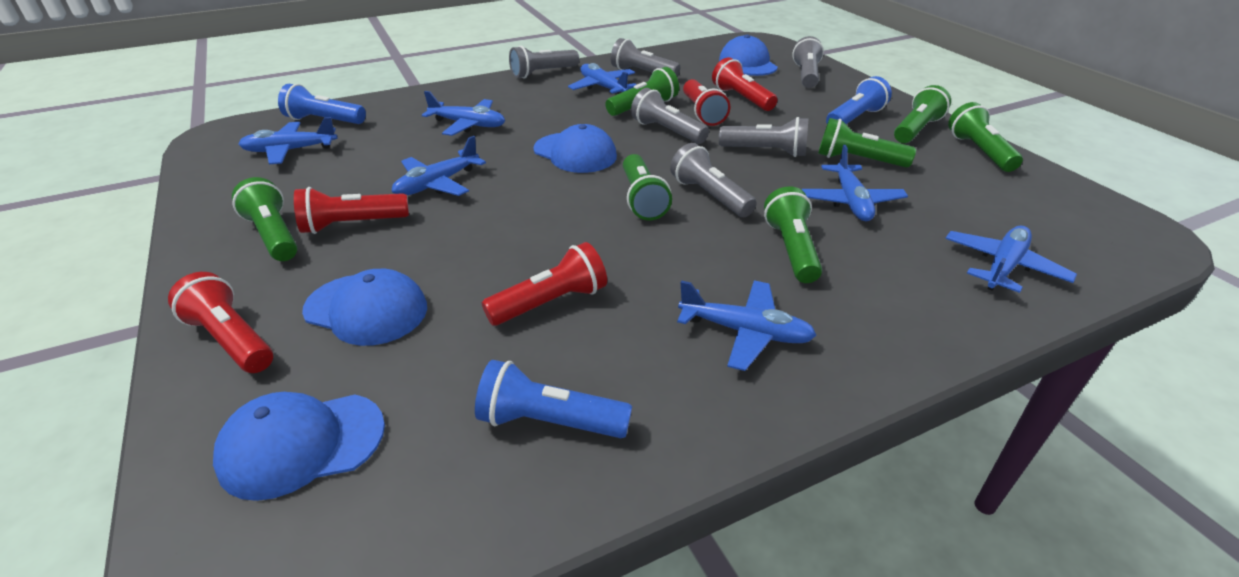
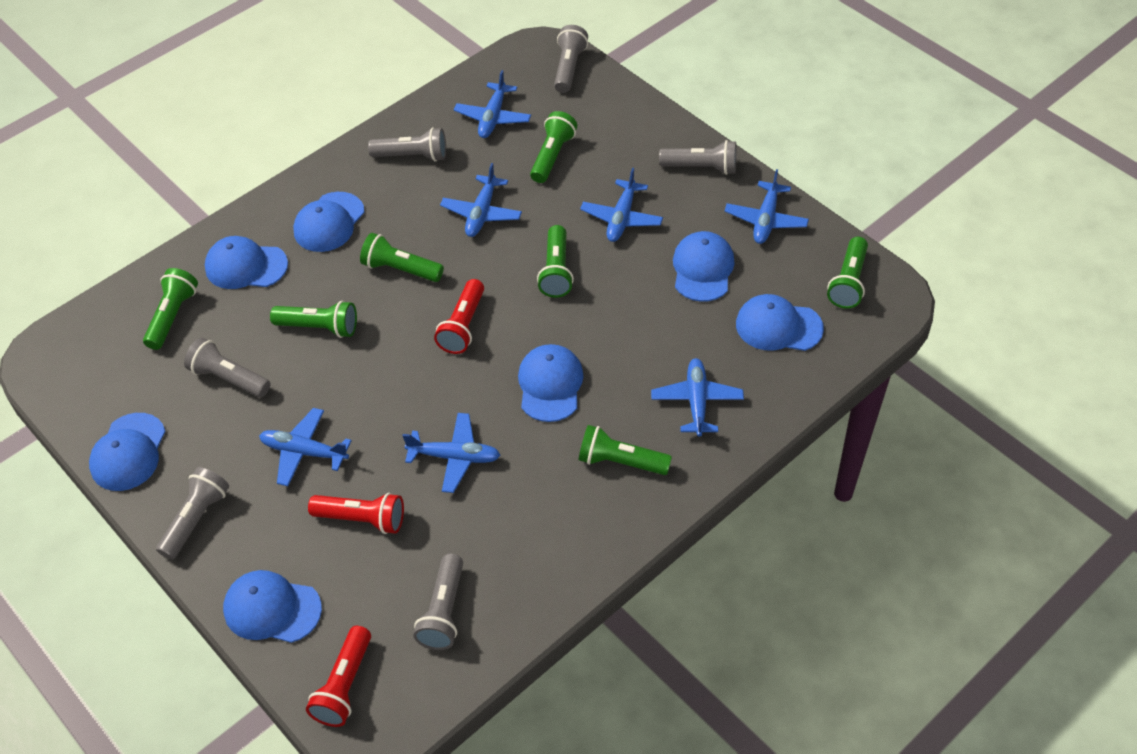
blue cap: [213,392,385,501] [302,269,427,346] [533,124,617,173] [719,35,778,76] = 4 -> [89,413,166,491] [205,236,288,289] [223,570,322,643] [293,192,364,252] [518,344,584,422] [673,231,735,302] [736,294,824,351] = 7
blue flashlight: [278,84,366,124] [475,360,632,438] [826,76,892,124] = 3 -> none = 0
red flashlight: [168,272,273,373] [294,187,409,234] [482,242,607,326] [683,79,730,126] [712,57,777,111] = 5 -> [306,626,371,727] [308,493,404,534] [434,279,484,354] = 3

